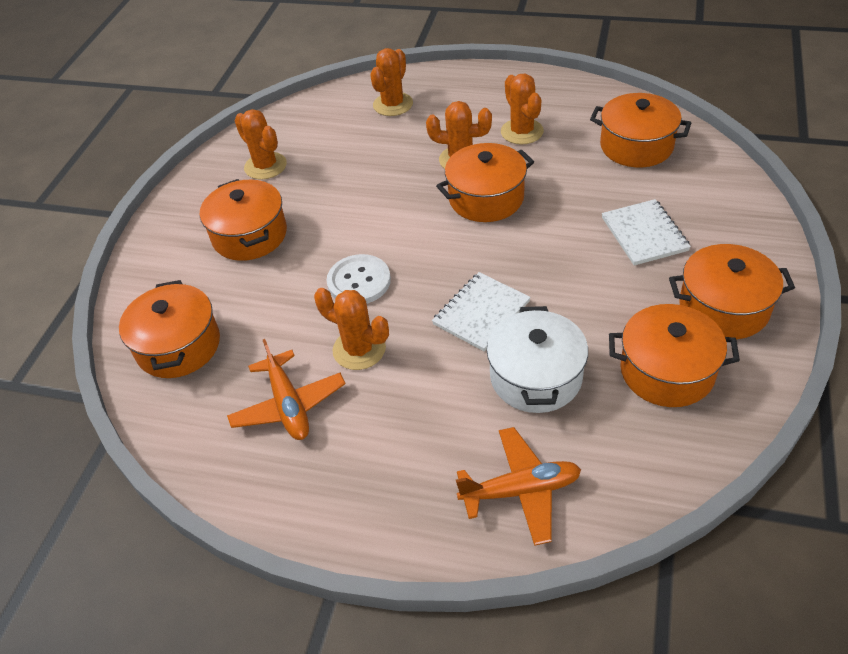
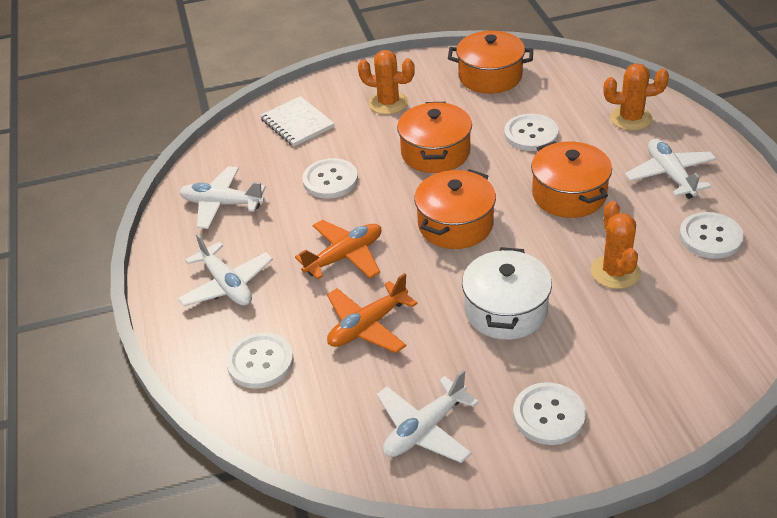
orange cactus: [235,109,287,180] [314,288,389,370] [370,48,413,116] [426,101,492,169] [501,74,544,145] = 5 -> [358,50,415,115] [591,201,641,289] [604,63,669,131] = 3
orange pot: [119,280,220,378] [200,179,287,261] [436,143,534,222] [590,93,691,167] [609,304,740,407] [669,244,795,339] = 6 -> [397,102,472,173] [414,169,496,249] [448,31,533,94] [531,141,612,218] = 4
white button: [326,254,391,304] = 1 -> [226,333,294,389] [302,158,358,198] [504,114,559,151] [513,382,586,445] [679,212,744,259] = 5
white notebook: [432,272,531,352] [602,199,691,265] = 2 -> [260,96,335,146] = 1
white plane: none = 0 -> [178,233,273,306] [179,166,266,229] [377,370,479,463] [625,139,717,199] = 4

